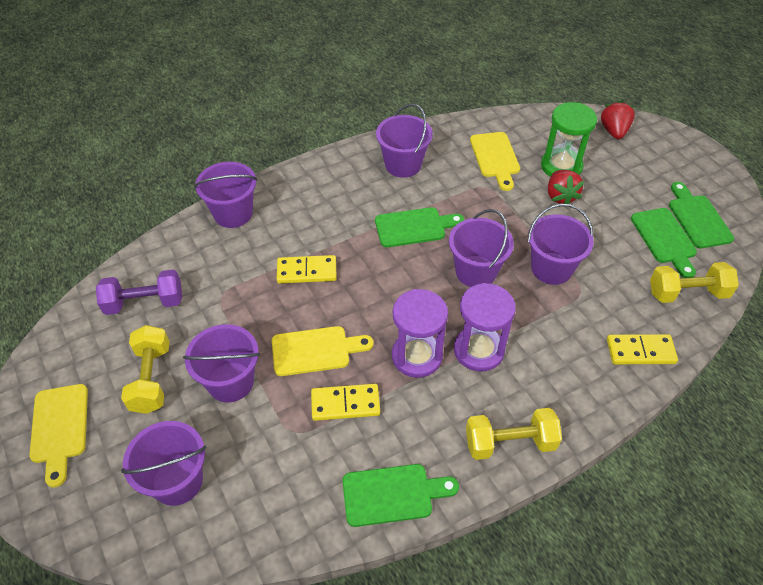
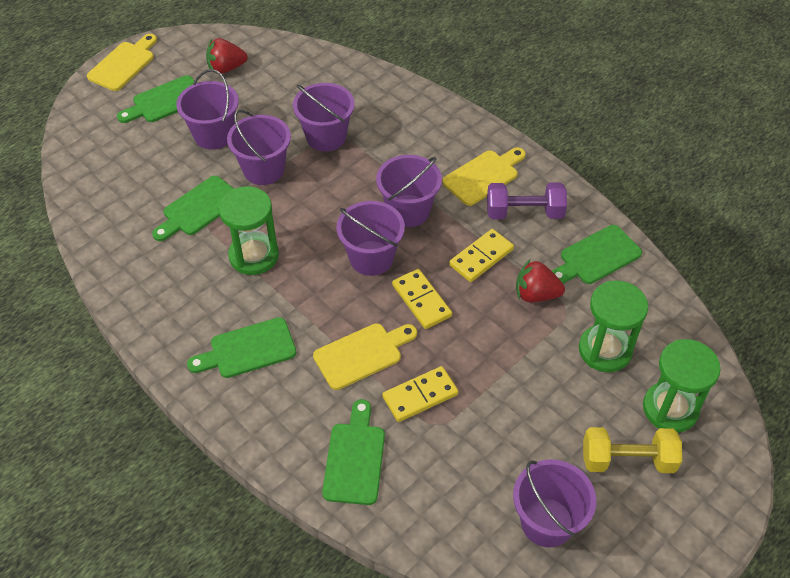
green cutting board: [342,464,459,527] [375,207,464,247] [631,208,697,278] [669,182,734,248] = 4 -> [117,75,194,123] [152,176,234,241] [187,317,296,378] [322,399,385,505] [552,225,642,284] = 5
green hourglass: [541,102,597,177] = 1 -> [219,186,279,275] [579,281,648,372] [643,339,721,433] = 3
purple hourglass: [392,289,448,378] [454,283,516,372] = 2 -> none = 0
yellow dumbbell: [121,325,170,414] [466,408,562,460] [650,262,739,303] = 3 -> [583,427,682,473] = 1

